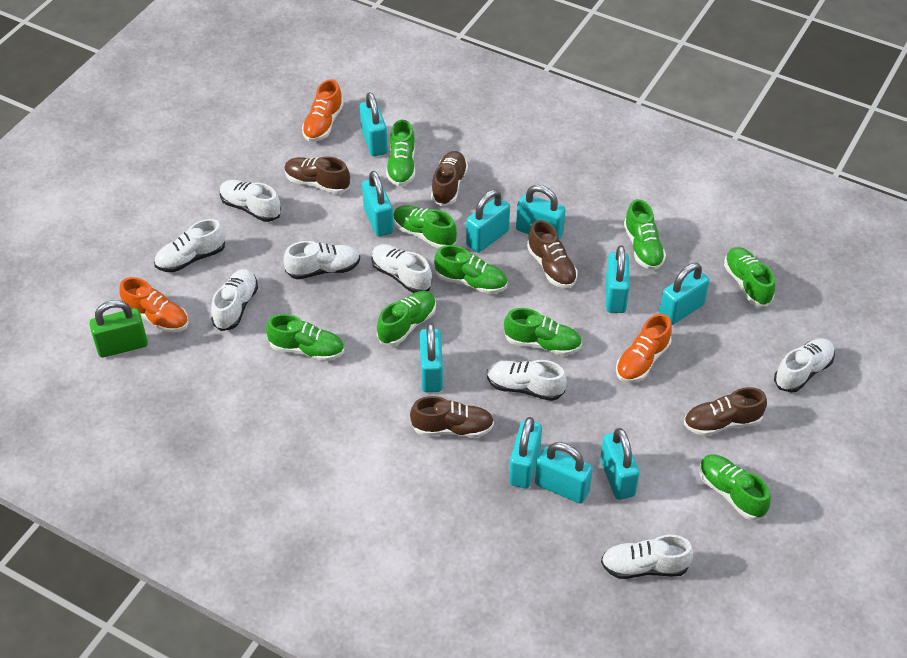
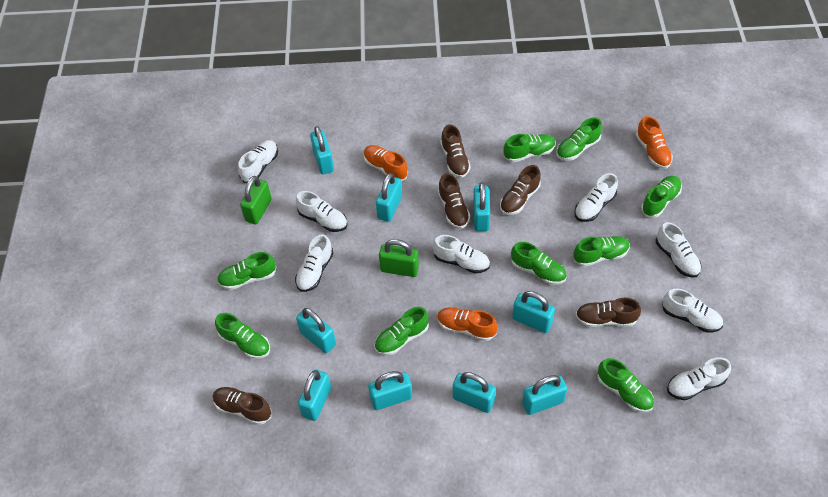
green padlock: [89,300,148,358] = 1 -> [240,176,272,224] [379,239,419,277] = 2
turquoise padlock: [360,92,388,156] [362,171,394,237] [420,323,443,392] [466,190,510,253] [509,417,542,488] [516,185,566,240] [535,442,593,504] [600,428,640,500] [606,245,630,313] [659,263,709,325] = 10 -> [296,308,336,353] [298,369,331,421] [310,126,334,174] [368,371,412,410] [376,173,402,222] [453,372,496,413] [473,182,490,231] [512,291,555,333] [522,375,567,415] = 9

